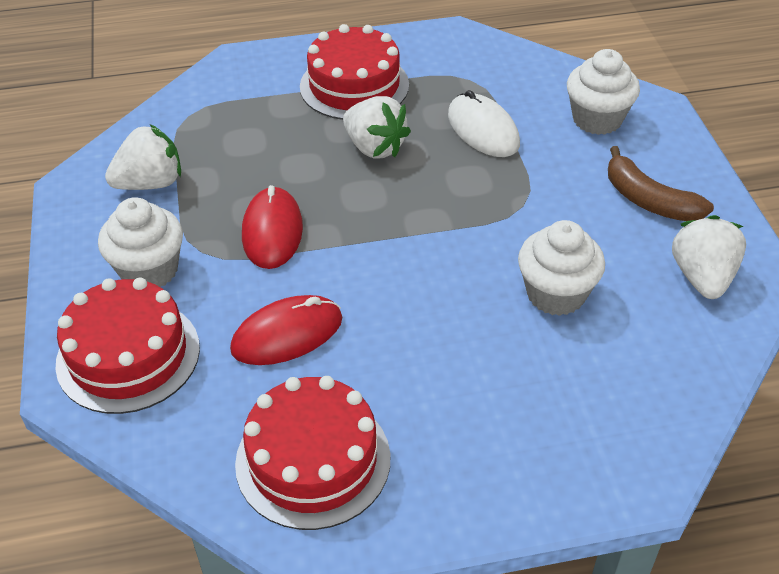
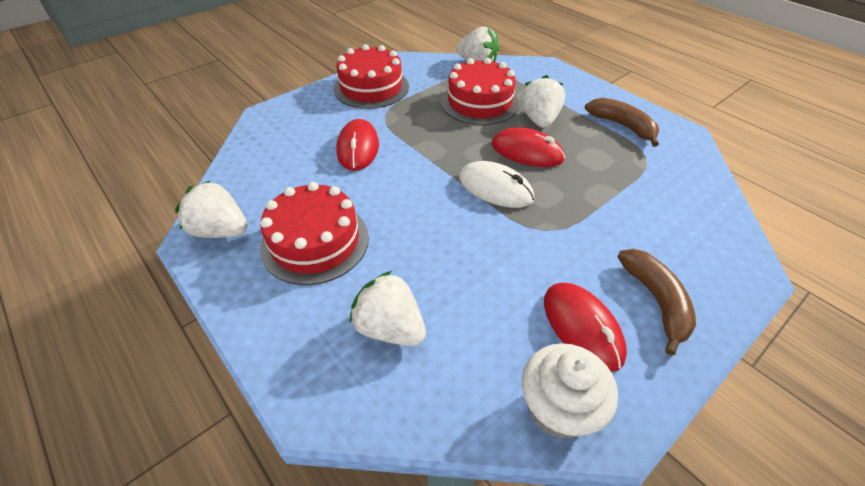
brown banana: [608,146,714,221] = 1 -> [585,98,659,147] [617,249,696,356] = 2
red mouse: [230,295,342,365] [242,185,303,269] = 2 -> [336,119,379,171] [491,127,565,167] [544,282,627,372] = 3
white cupcake: [98,197,183,287] [518,220,605,316] [567,49,640,135] = 3 -> [522,343,618,439] = 1
white strawberry: [105,124,181,190] [343,96,411,159] [672,215,746,299] = 3 -> [175,181,247,238] [350,271,426,346] [456,26,499,62] [521,75,565,128] = 4

